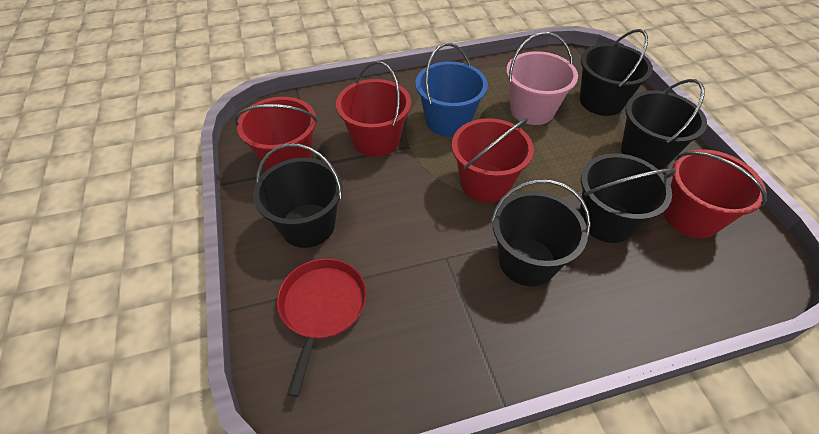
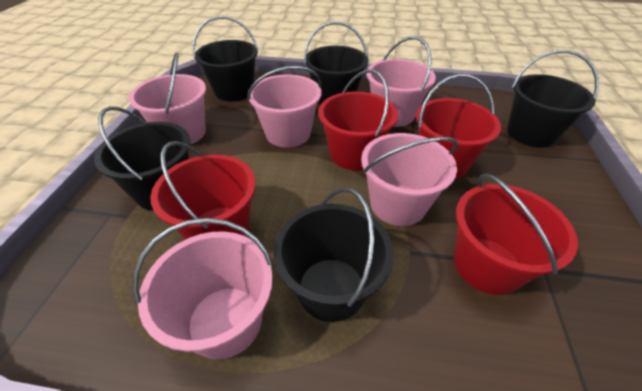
blue bucket: [415,43,488,137] = 1 -> none = 0
pink bucket: [506,32,578,125] = 1 -> [129,53,206,145] [132,218,273,360] [247,66,322,148] [361,133,458,226] [366,36,436,127] = 5
red pan: [277,258,367,397] = 1 -> none = 0

